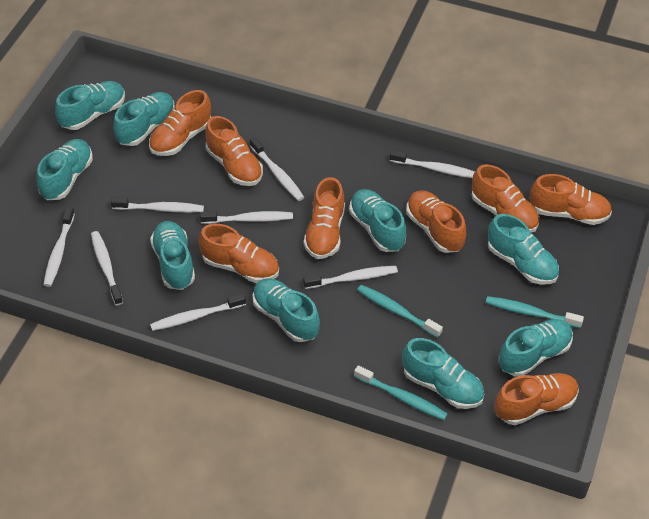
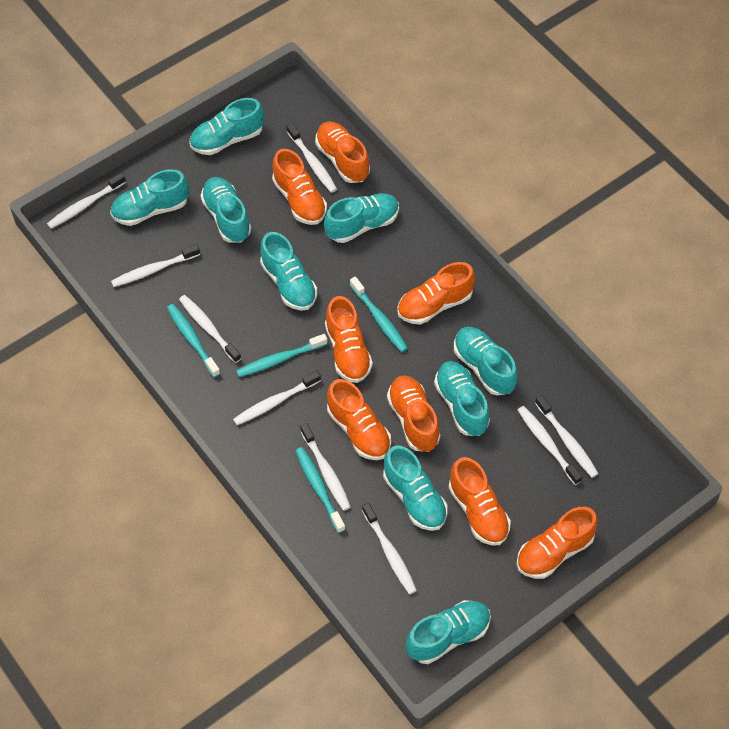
turquoise toothbrush: [354,365,448,420] [357,285,443,338] [486,296,584,328] = 3 -> [167,304,220,377] [236,334,328,377] [296,447,345,533] [350,277,408,352] = 4
white toothbrush: [43,207,75,287] [91,231,123,305] [111,197,204,213] [150,293,246,331] [200,211,293,224] [250,137,305,201] [303,266,398,289] [390,150,475,178] = 8 -> [47,173,126,229] [111,244,200,287] [179,295,241,363] [233,371,321,425] [287,123,337,193] [300,423,351,511] [362,503,417,594] [518,406,582,485] [535,395,599,478] = 9

